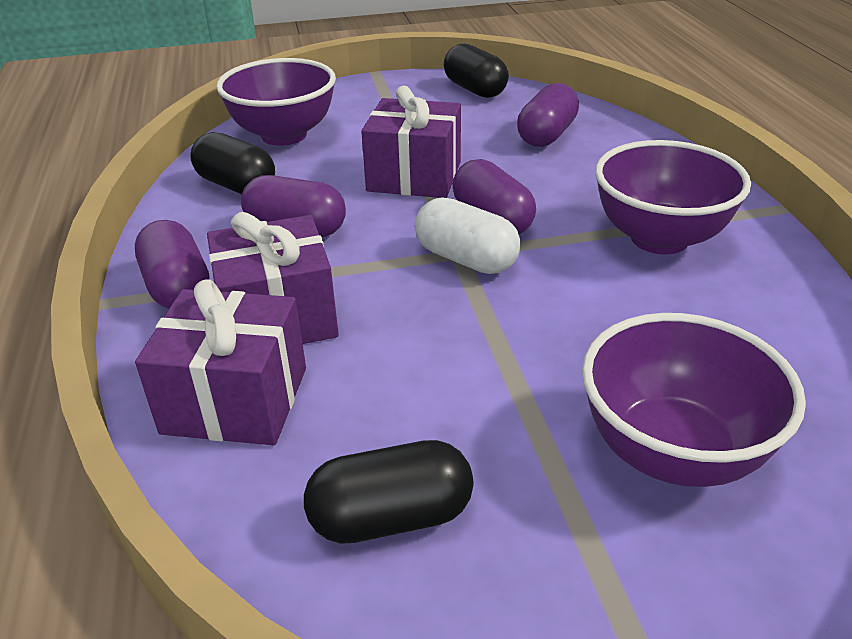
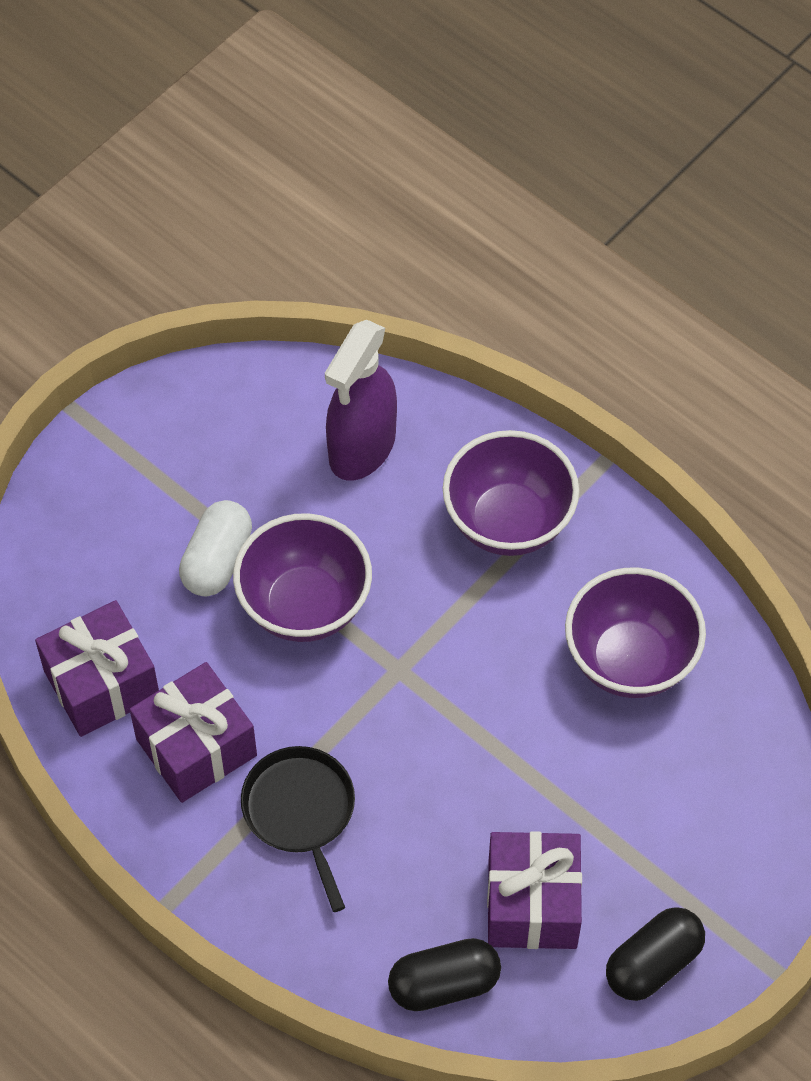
black capsule: [190,132,275,194] [304,440,473,544] [444,44,509,98] = 3 -> [388,938,501,1011] [606,907,705,1001] = 2
black pan: none = 0 -> [241,746,355,912] = 1
purple capsule: [135,220,210,309] [241,175,346,237] [453,159,536,234] [517,83,579,147] = 4 -> none = 0
purple spray bottle: none = 0 -> [325,320,397,481] = 1

